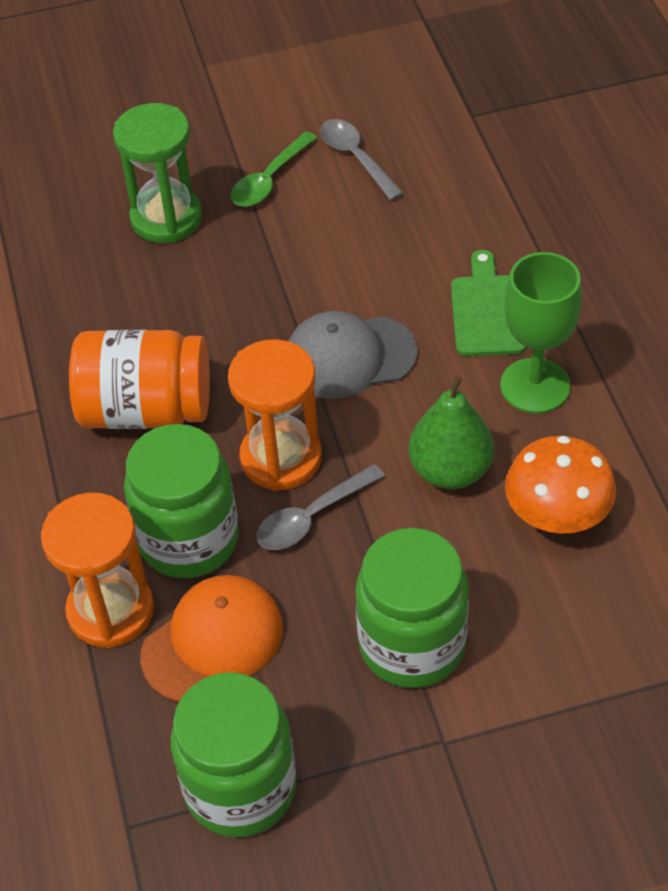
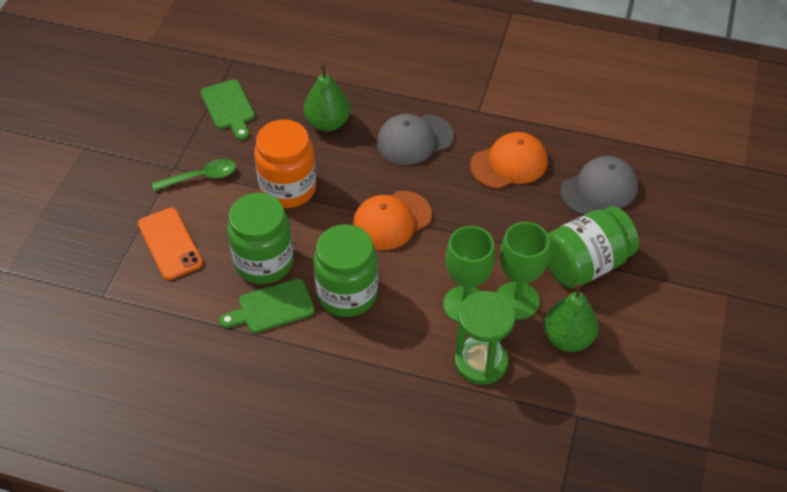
green cutting board: [451,250,526,356] = 1 -> [200,79,255,140] [219,278,315,333] = 2
green goblet: [500,252,582,413] = 1 -> [443,226,495,322] [496,222,550,320] = 2
green pear: [408,375,494,489] = 1 -> [304,64,350,132] [543,283,599,352] = 2
grey cap: [288,311,418,399] = 1 -> [377,114,454,165] [560,156,638,215] = 2
grey spoon: [256,464,385,550] [320,119,404,201] = 2 -> none = 0
orange cap: [141,575,283,702] = 1 -> [353,191,432,250] [470,132,548,189] = 2
orange hourglass: [41,493,154,648] [228,339,322,491] = 2 -> none = 0
orange mushroom: [505,436,617,534] = 1 -> none = 0
orange phone: none = 0 -> [138,208,203,280] = 1

